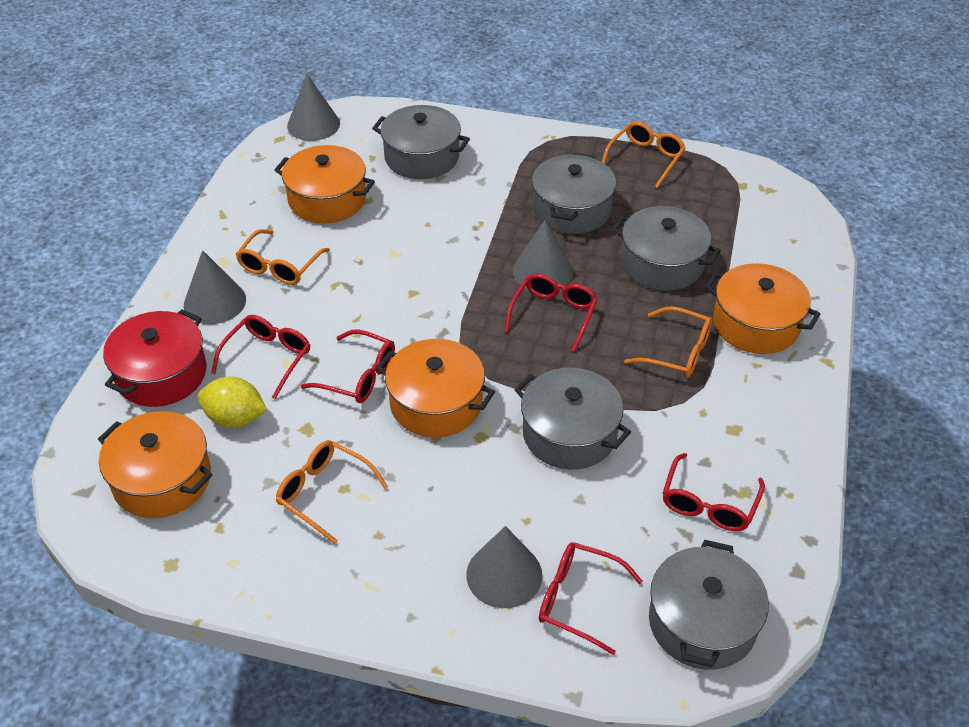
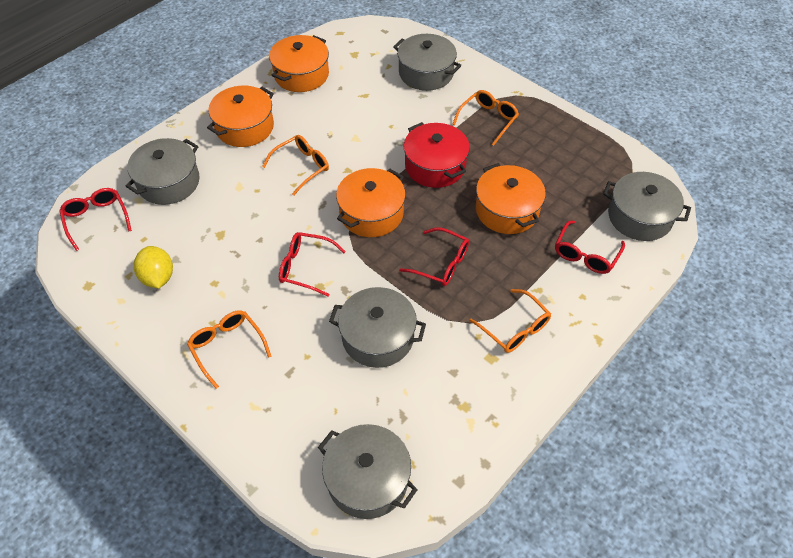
grey cone: [184,250,246,324] [287,74,340,141] [466,526,542,608] [512,220,573,289] = 4 -> none = 0
red glasses: [211,315,310,399] [301,329,395,403] [504,273,597,352] [539,542,643,655] [663,453,765,531] = 5 -> [59,188,132,251] [279,232,346,296] [399,227,469,286] [555,220,625,274] = 4

